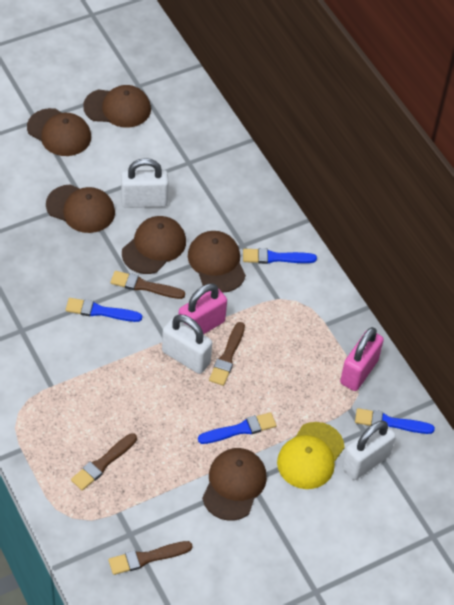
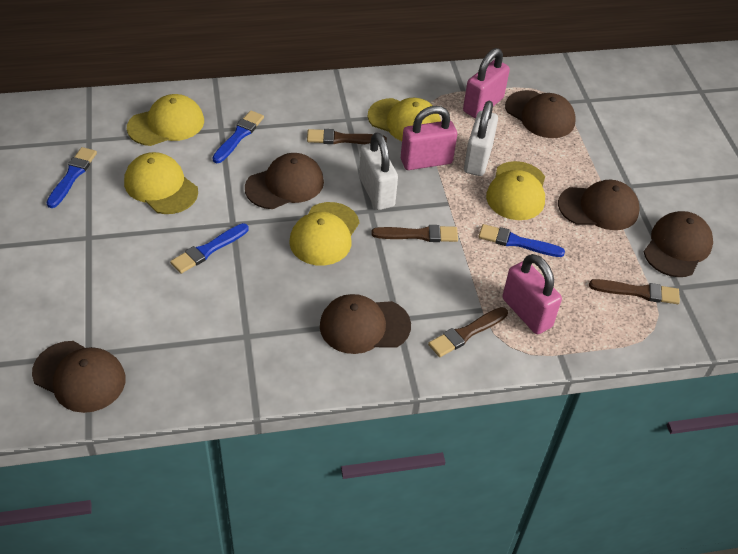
pink padlock: [179,283,227,334] [340,327,384,391] = 2 -> [401,106,457,170] [463,48,510,118] [502,254,562,334] = 3
white padlock: [121,158,169,208] [162,314,212,374] [342,420,396,480] = 3 -> [359,132,398,210] [464,101,498,176] = 2
yellow cap: [277,422,345,489] = 1 -> [124,152,198,214] [127,94,204,146] [289,202,359,266] [368,98,441,141] [486,161,545,220] = 5

